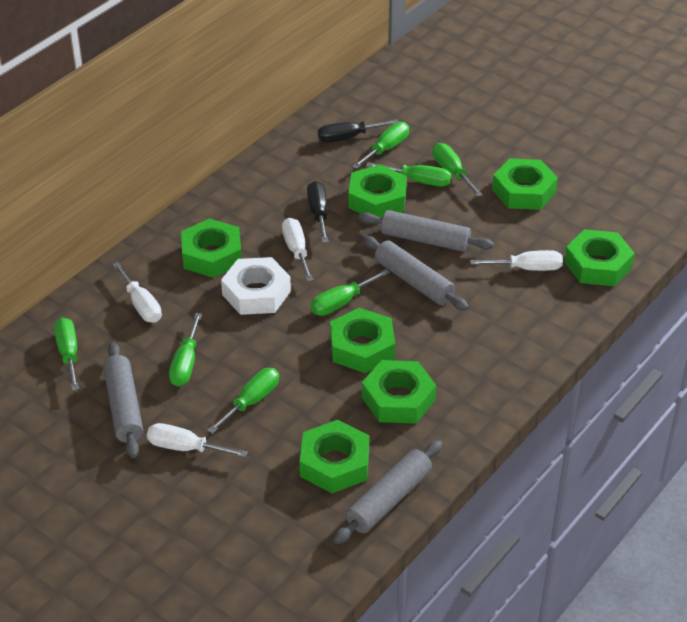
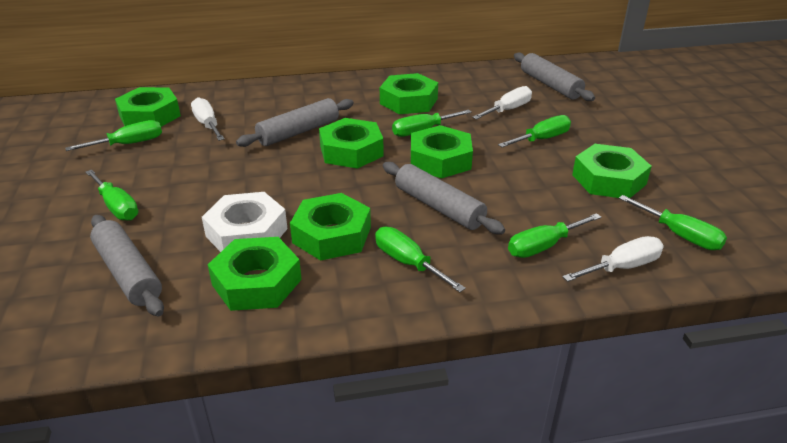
black screwdriver: [307,181,328,243] [318,119,399,143] = 2 -> none = 0
white screwdriver: [112,262,162,323] [147,423,248,457] [282,218,313,281] [470,250,563,271] = 4 -> [191,97,224,141] [472,86,532,120] [562,236,664,282] = 3

